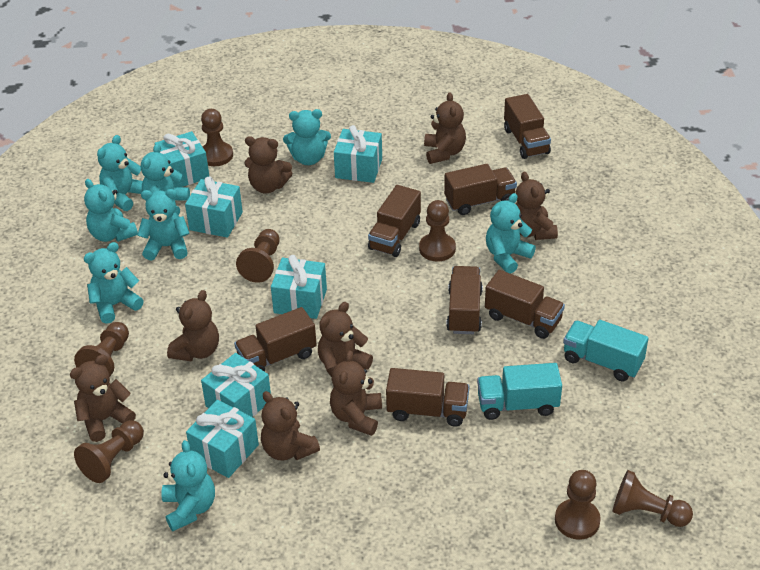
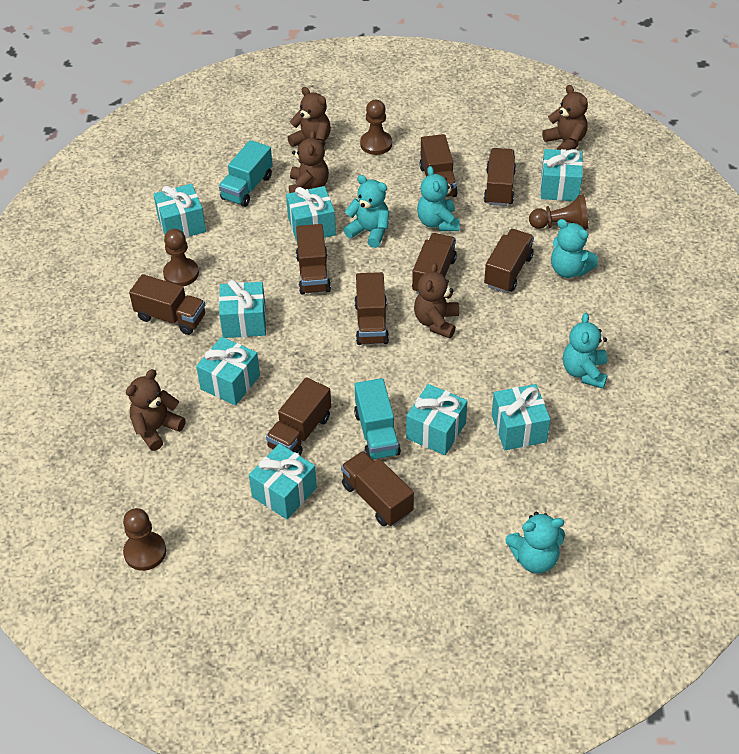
brown pawn: [74,322,129,376] [74,420,144,483] [201,109,233,166] [236,229,279,283] [419,200,456,261] [555,470,601,540] [613,470,693,527] = 7 -> [123,508,166,571] [163,229,199,286] [360,100,392,155] [529,194,589,229] = 4
brown teddy bear: [70,355,136,442] [167,290,219,361] [245,136,293,193] [261,391,320,461] [318,302,373,377] [330,350,382,436] [424,92,466,164] [515,171,558,240] = 8 -> [126,369,186,451] [288,87,331,147] [289,130,329,193] [414,263,459,339] [542,85,588,150] = 5
brown truck: [234,307,317,372] [368,185,421,257] [386,368,469,427] [444,164,517,215] [446,266,483,334] [485,270,565,339] [504,94,551,159] = 7 -> [129,274,205,335] [266,377,331,456] [296,224,331,294] [341,451,414,526] [354,272,389,345] [412,233,457,294] [419,134,458,197] [484,148,516,206] [484,229,534,293] = 9
turquoise gift: [155,131,209,187] [185,176,243,238] [186,400,259,478] [201,353,271,417] [271,255,327,319] [334,125,382,183] = 6 -> [153,184,206,238] [196,337,260,406] [219,280,266,338] [249,444,317,519] [286,186,336,242] [406,384,468,455] [492,384,550,450] [541,149,583,201] = 8
turquoise teddy bear: [84,179,138,242] [84,242,144,324] [97,135,143,211] [137,189,190,261] [141,143,190,216] [161,440,215,531] [283,109,331,165] [486,193,536,274] = 8 -> [343,175,389,248] [417,166,460,231] [505,512,565,573] [551,219,598,278] [563,313,608,389] = 5

